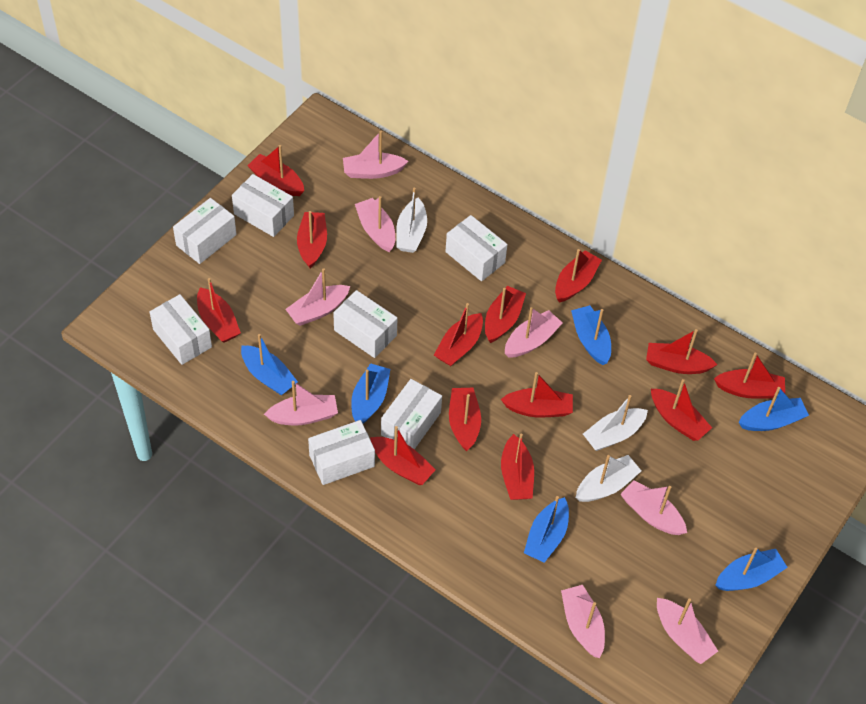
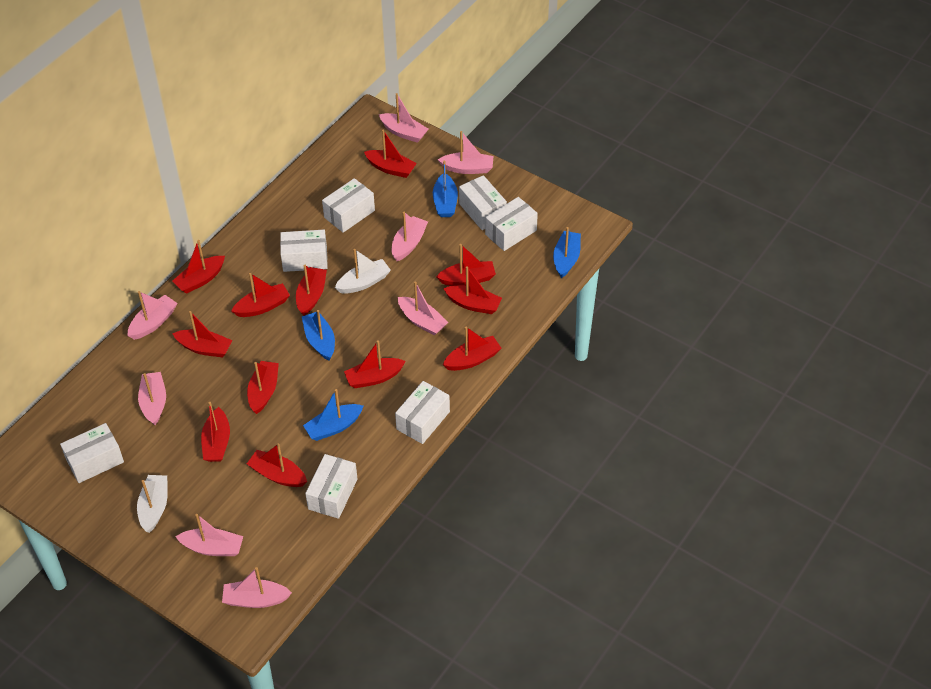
blue boat: [241,334,298,395] [351,363,390,424] [524,496,569,563] [571,305,611,365] [715,548,788,591] [739,387,809,431] = 6 -> [302,310,335,361] [303,389,363,441] [433,161,458,217] [553,227,581,278] = 4
red boat: [197,278,241,343] [247,145,304,196] [297,211,327,268] [370,426,436,485] [434,303,483,366] [449,388,481,451] [485,286,526,343] [501,372,573,418] [501,433,534,500] [555,249,602,302] [646,329,717,374] [651,379,712,441] [714,353,785,399] = 13 -> [172,240,225,293] [172,311,232,358] [201,402,230,462] [232,273,290,317] [247,361,279,414] [247,444,307,487] [296,265,327,316] [344,340,406,388] [364,130,417,178] [436,244,496,286] [443,266,502,314] [443,326,501,371] = 12
white boat: [396,188,427,253] [576,455,641,502] [583,395,648,451] = 3 -> [137,475,168,533] [335,249,391,294] = 2

